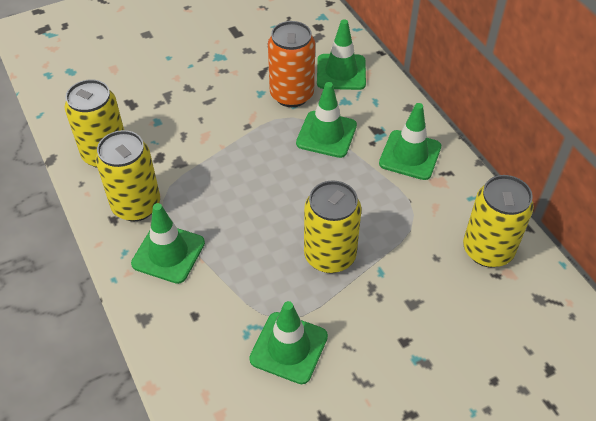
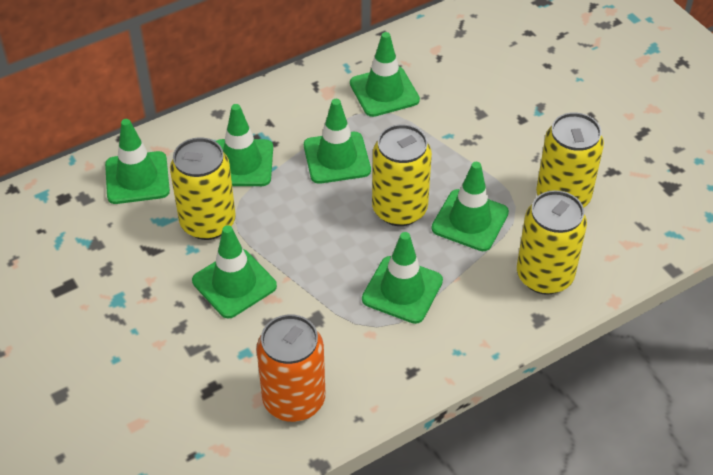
green traffic cone: [131,203,205,284] [249,301,328,384] [296,82,357,158] [317,19,366,90] [379,103,441,180] = 5 -> [105,119,170,204] [192,225,277,319] [215,104,273,186] [304,99,371,184] [350,32,420,117] [362,232,443,324] [431,162,509,251] = 7

